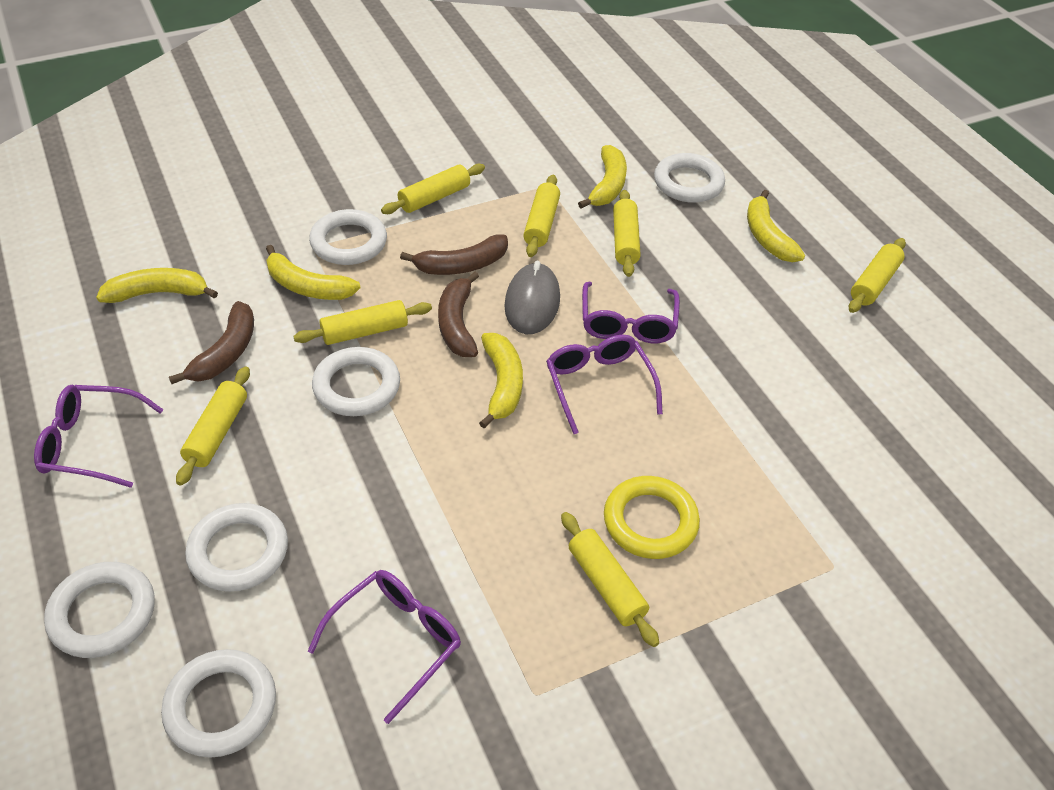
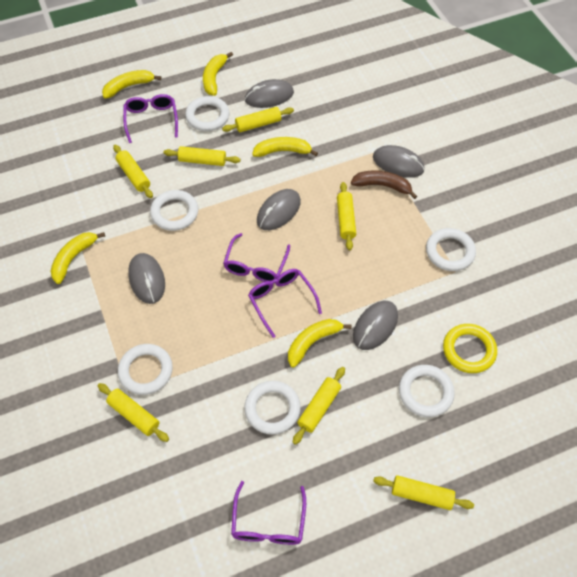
brown banana: [169,301,254,384] [400,234,508,275] [438,271,479,357] = 3 -> [351,171,417,199] = 1
grey mouse: [504,261,560,334] = 1 -> [128,253,165,304] [245,79,294,108] [257,189,301,230] [353,301,398,350] [373,145,425,178] = 5

